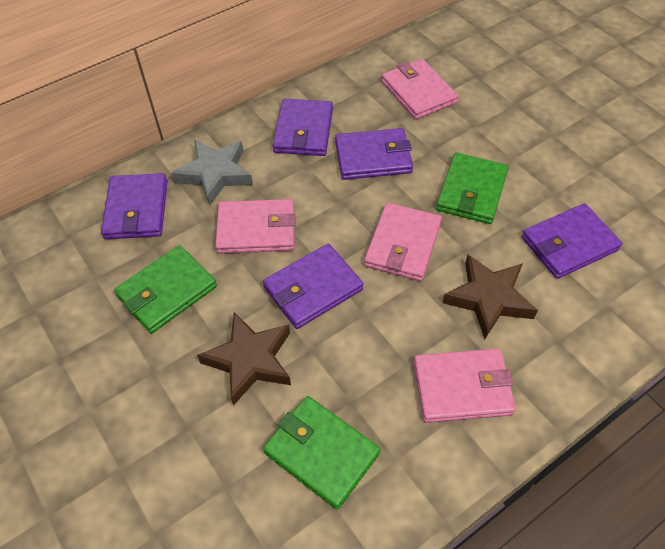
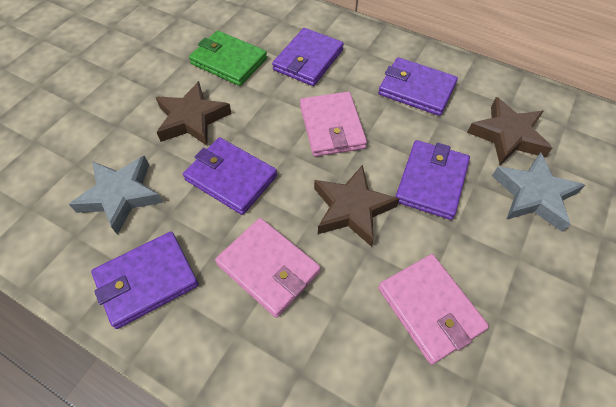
brown star: [197,312,291,406] [443,255,538,339] = 2 -> [156,81,232,146] [314,165,400,247] [467,97,552,165] = 3
green wallet: [114,245,217,334] [263,396,381,509] [436,153,508,224] = 3 -> [189,31,267,86] = 1
grey star: [172,140,253,206] = 1 -> [69,156,163,235] [492,153,585,232] = 2
pink wallet: [215,199,296,254] [364,203,442,281] [382,59,459,119] [414,349,516,423] = 4 -> [215,218,321,318] [300,92,367,157] [378,254,489,365] = 3

